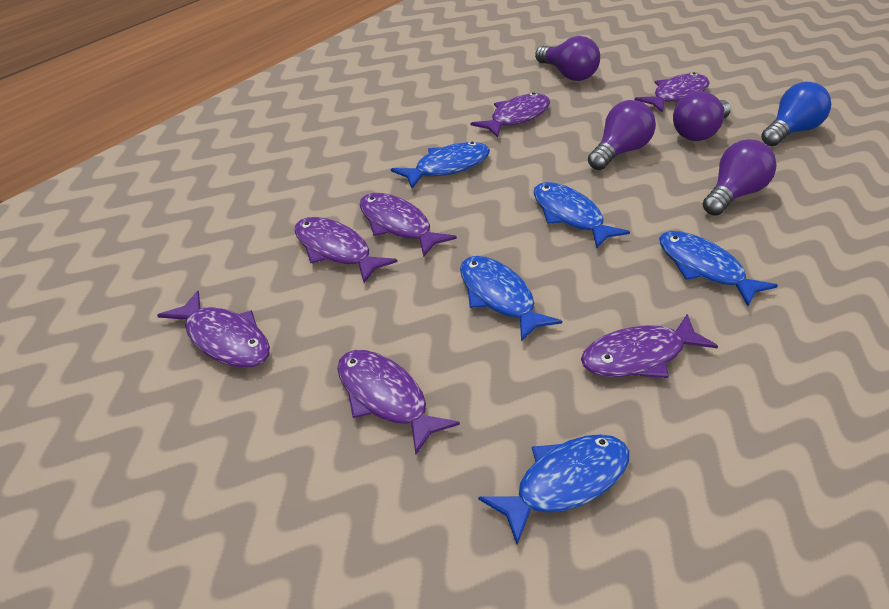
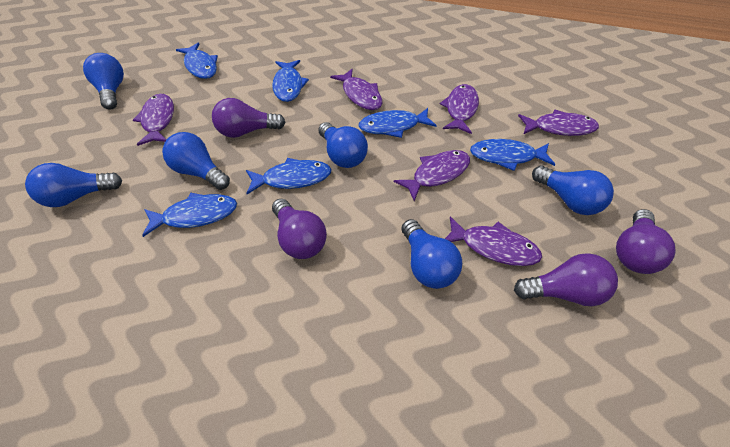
blue fish: [391,142,490,188] [460,256,562,342] [478,434,629,544] [533,182,630,248] [659,231,778,306] = 5 -> [142,193,237,237] [176,43,218,79] [246,158,332,194] [272,60,309,102] [358,108,437,138] [470,139,555,171] = 6
blue light bulb: [761,82,831,146] = 1 -> [25,163,122,207] [83,53,124,109] [162,132,230,190] [318,122,368,168] [401,219,462,289] [532,166,614,215] = 6
purple fish: [157,290,270,368] [294,217,397,283] [337,350,460,454] [360,193,457,257] [471,93,550,138] [581,314,718,378] [635,73,710,113] = 7 -> [133,94,174,146] [330,69,383,110] [394,150,470,201] [440,84,479,134] [445,216,542,266] [518,109,599,136] = 6

